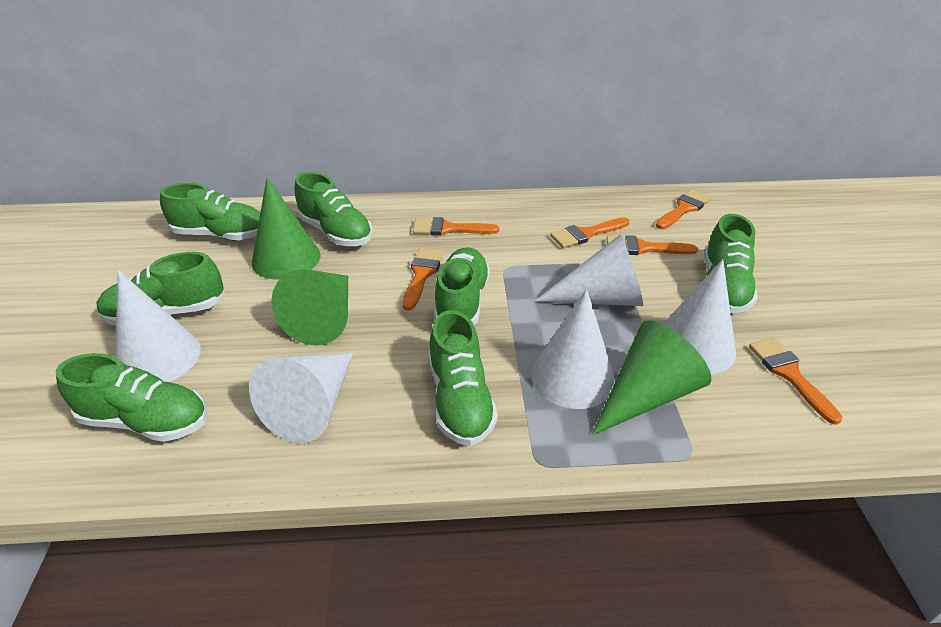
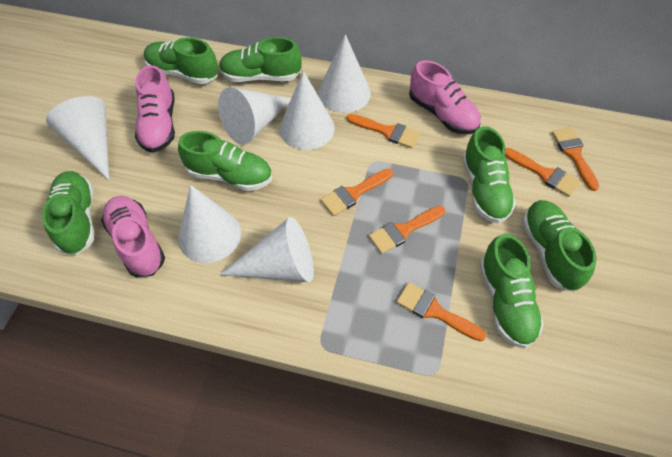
green cone: [252,177,320,280] [271,269,348,345] [592,320,711,435] = 3 -> none = 0
pink shoe: none = 0 -> [101,196,165,277] [135,65,175,153] [409,60,481,134] = 3
white cone: [115,270,201,382] [249,353,353,443] [531,289,615,409] [534,235,643,306] [663,259,736,375] = 5 -> [46,96,109,180] [178,185,241,263] [218,87,291,145] [219,217,314,282] [279,71,335,150] [318,34,371,113] = 6

